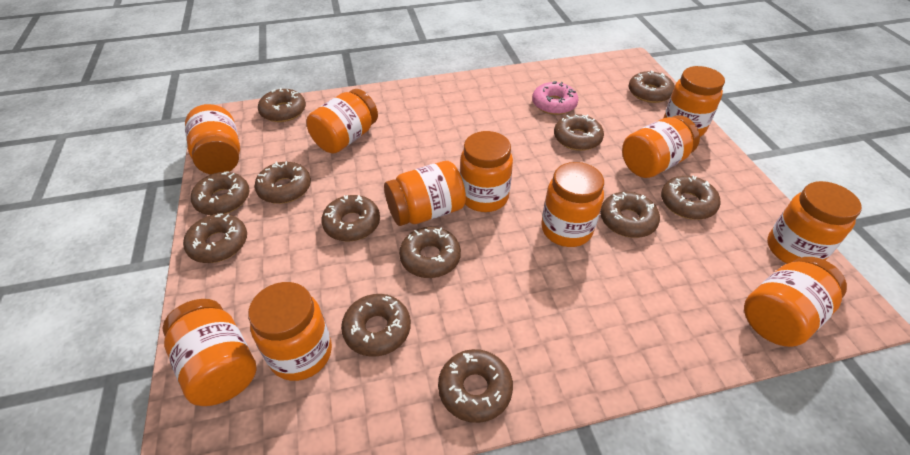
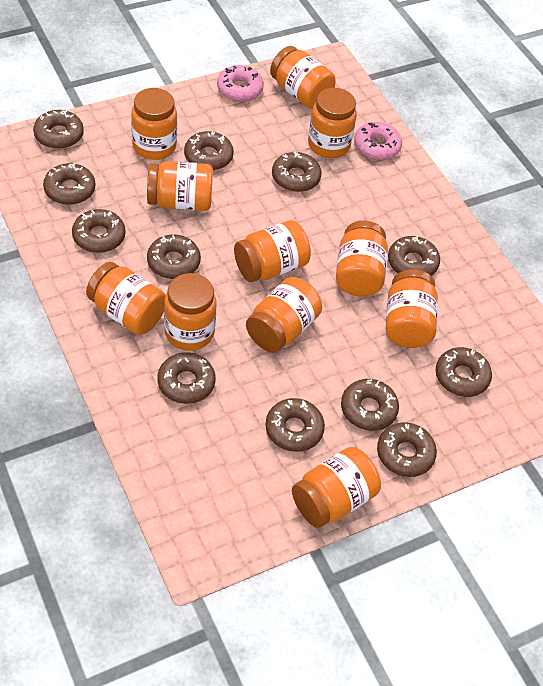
pink donut: [532,81,579,115] = 1 -> [217,65,264,102] [354,122,402,160] = 2

